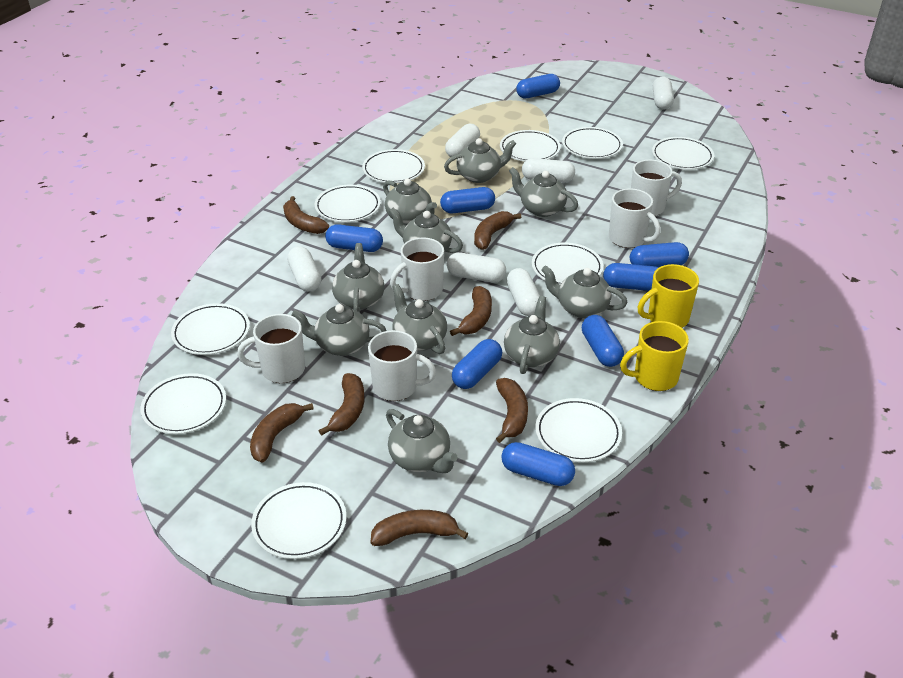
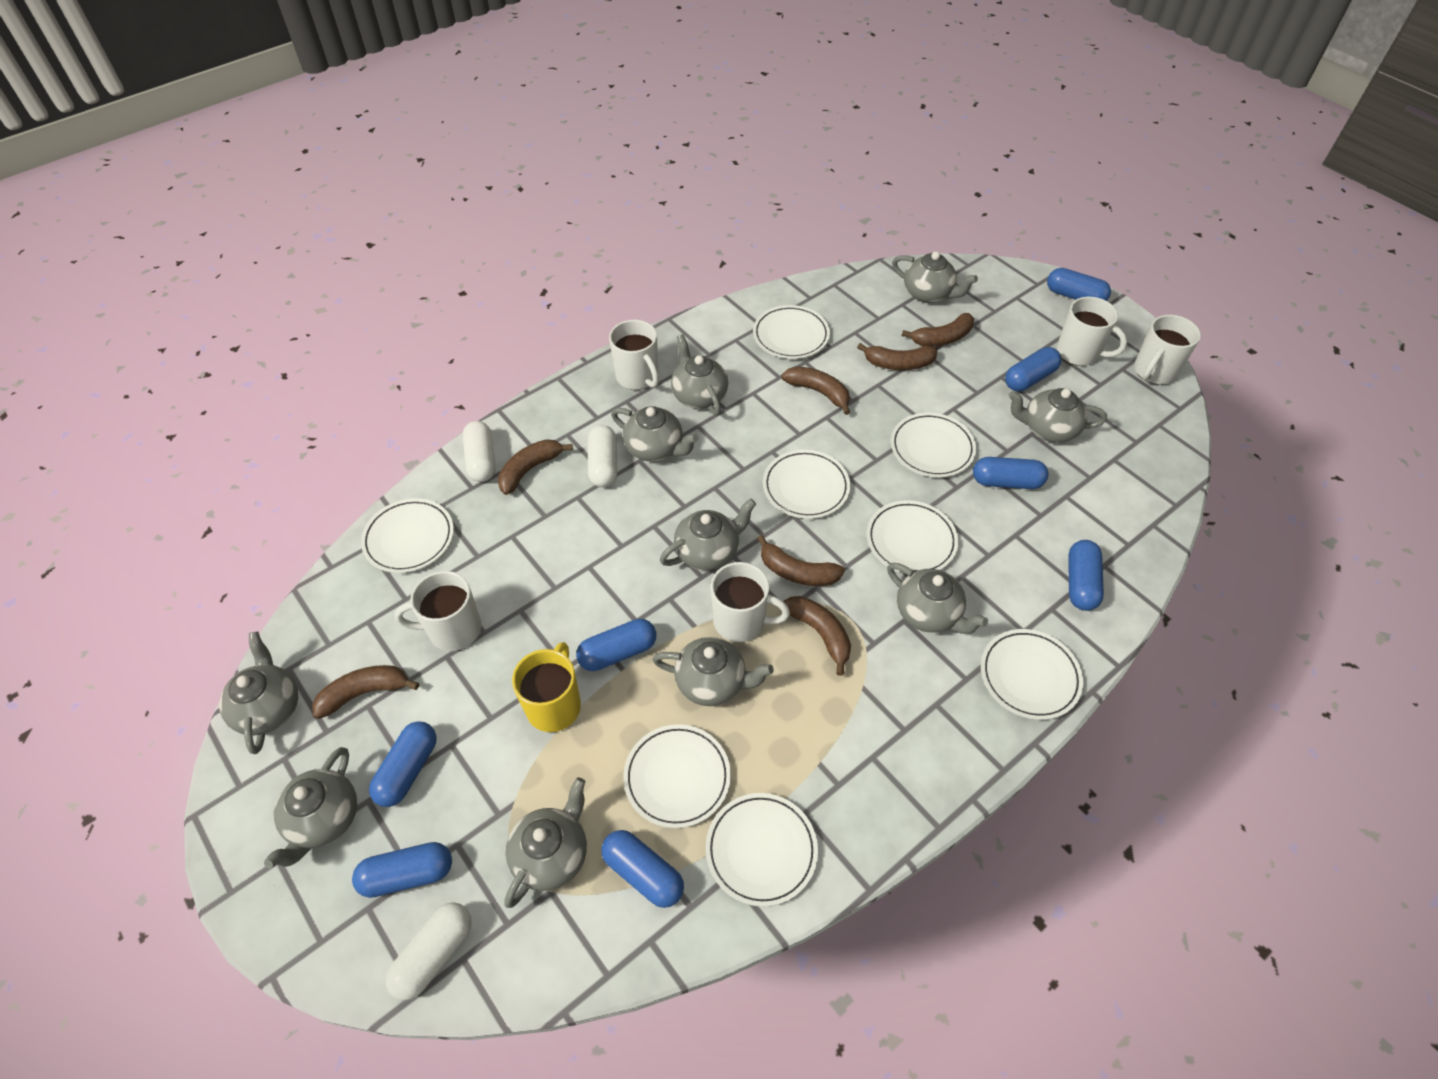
white capsule: [287,246,321,292] [445,124,480,157] [446,252,506,283] [507,268,540,316] [522,158,575,183] [653,76,674,110] = 6 -> [386,902,472,1001] [463,421,496,482] [588,425,617,487] = 3
white plate: [140,373,226,434] [171,303,250,355] [251,482,346,559] [314,185,381,222] [362,149,425,183] [500,130,561,162] [532,243,603,285] [535,398,622,462] [562,127,623,159] [652,137,714,170] = 10 -> [361,498,454,573] [623,724,731,828] [706,793,818,907] [753,305,830,359] [763,450,850,519] [867,500,958,574] [891,413,976,477] [981,629,1083,720] = 8
yellow mug: [620,321,689,391] [638,264,699,328] = 2 -> [512,642,581,732] = 1

